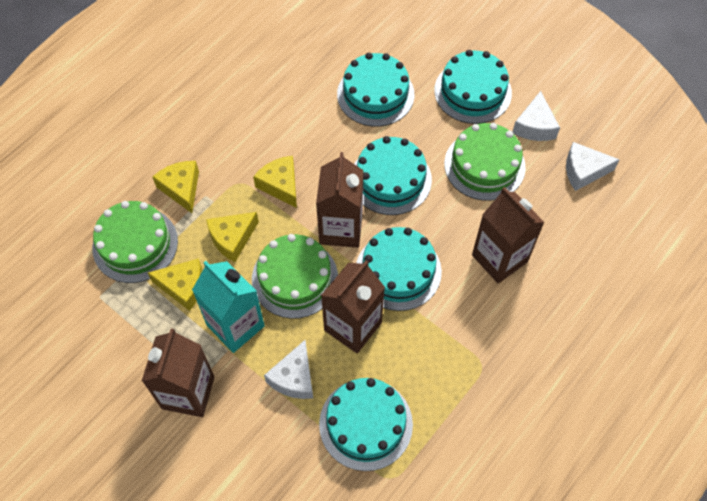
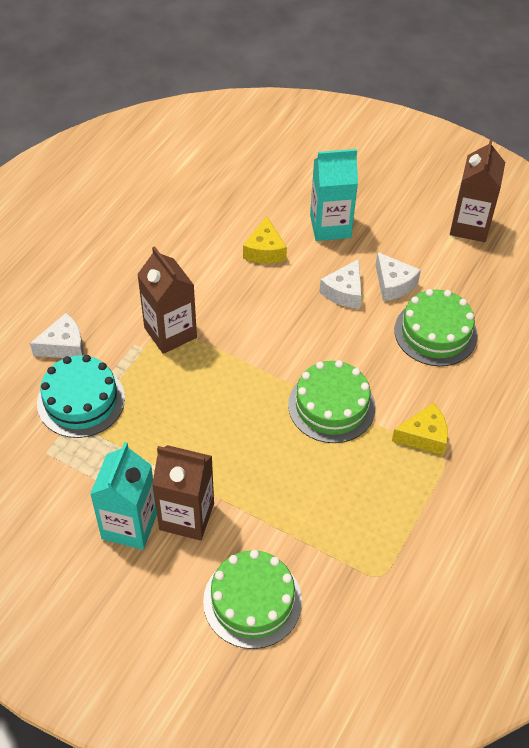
brown carton: [142,329,214,417] [316,152,364,248] [321,260,385,353] [472,187,545,283] = 4 -> [137,246,197,354] [152,445,214,541] [450,138,505,242] = 3
turquoise cake: [319,378,413,471] [337,53,415,127] [354,136,432,215] [356,227,442,311] [434,50,512,124] = 5 -> [37,355,125,438] = 1
turquoise carton: [192,261,265,353] = 1 -> [90,442,157,550] [310,149,358,241] = 2
yellow cheese: [148,259,202,311] [152,161,199,213] [206,212,259,262] [253,156,297,208] = 4 -> [243,216,287,264] [392,402,448,455] = 2

